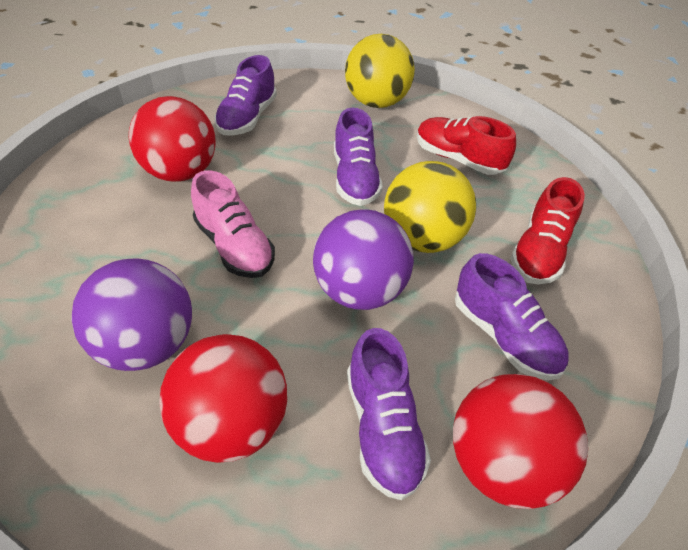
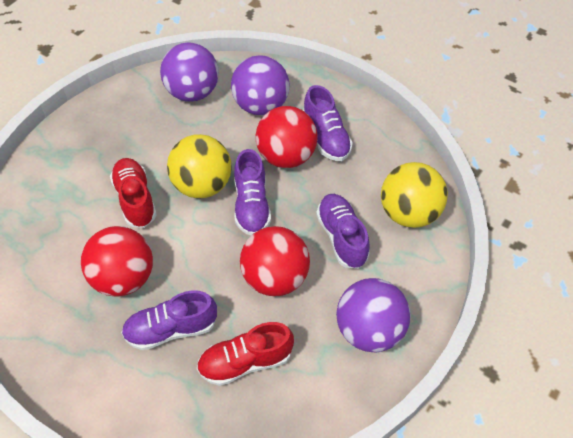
pink shoe: [191,170,275,278] = 1 -> none = 0
purple ball: [71,258,192,371] [313,209,414,310] = 2 -> [160,42,219,102] [231,55,289,115] [336,278,411,352] = 3

